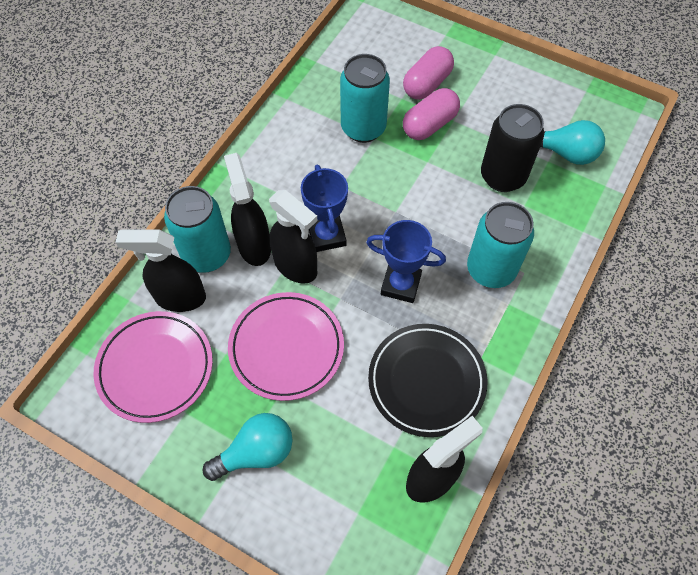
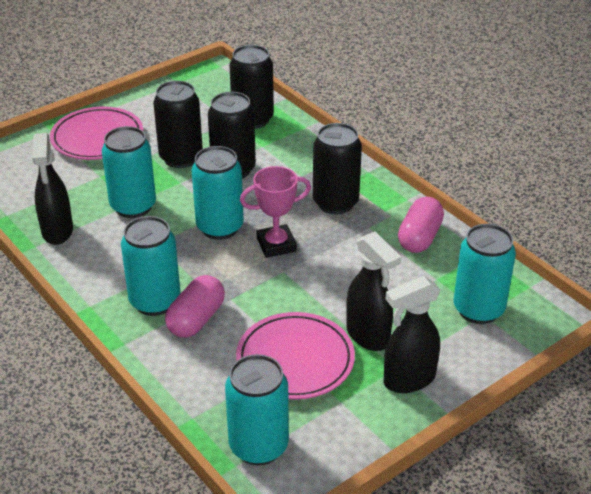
black can: [481,104,544,192] = 1 -> [153,81,203,168] [208,92,256,179] [229,45,274,129] [313,123,362,214] = 4
black plate: [368,324,487,437] = 1 -> none = 0
black spray bottle: [115,229,206,312] [224,153,271,266] [269,190,318,284] [406,416,483,503] = 4 -> [32,133,73,245] [346,232,401,351] [384,276,441,393] = 3
blue trophy: [301,164,348,252] [366,220,446,303] = 2 -> none = 0
pink trophy: none = 0 -> [240,166,311,258] = 1
turquoise can: [164,186,231,273] [340,54,390,143] [467,202,534,288] = 3 -> [102,126,156,218] [121,216,181,316] [192,146,244,240] [225,354,289,465] [453,224,516,324] = 5
turquoise light bulb: [203,413,293,481] [540,120,605,165] = 2 -> none = 0

